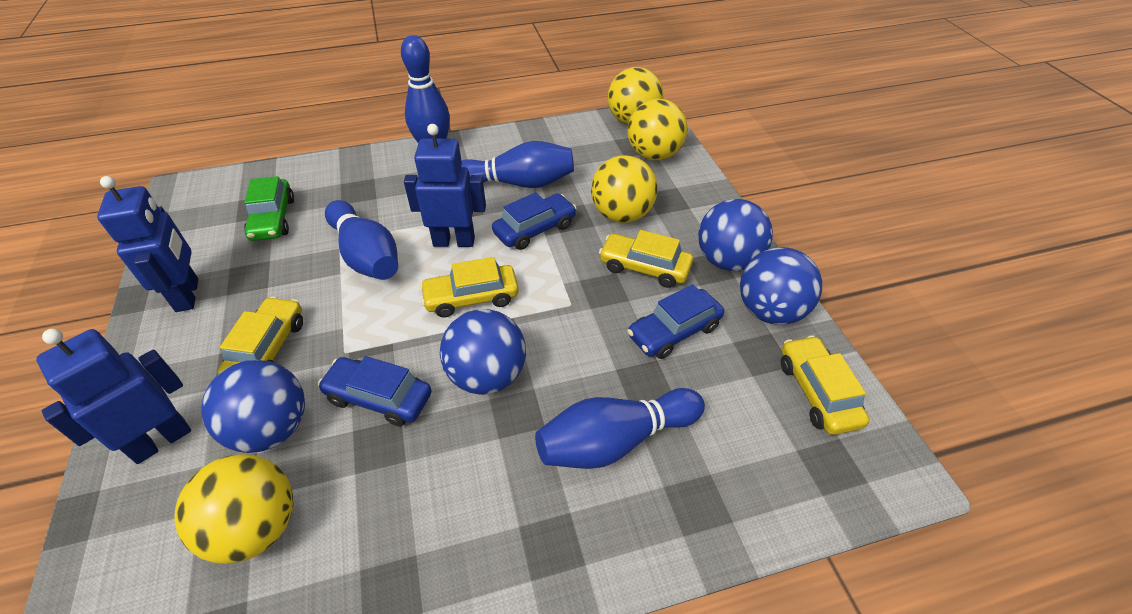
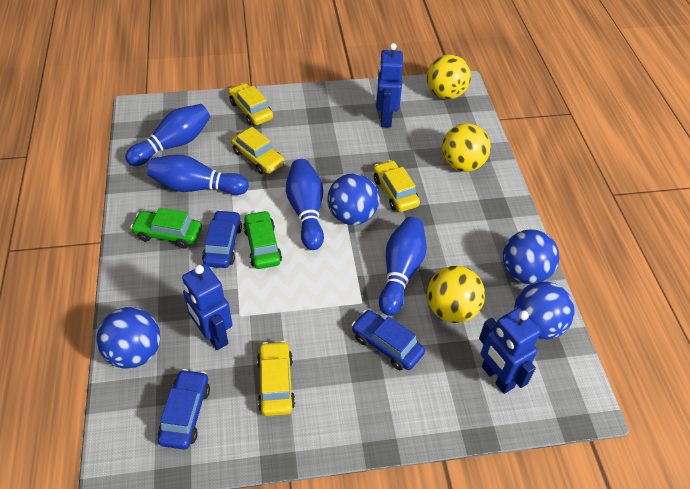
green car: [244,176,294,241] = 1 -> [130,208,202,248] [243,210,282,269] = 2
yellow ball: [175,454,294,564] [591,155,658,223] [608,67,663,125] [628,99,687,160] = 4 -> [427,54,471,100] [427,266,485,323] [442,123,491,172] = 3

